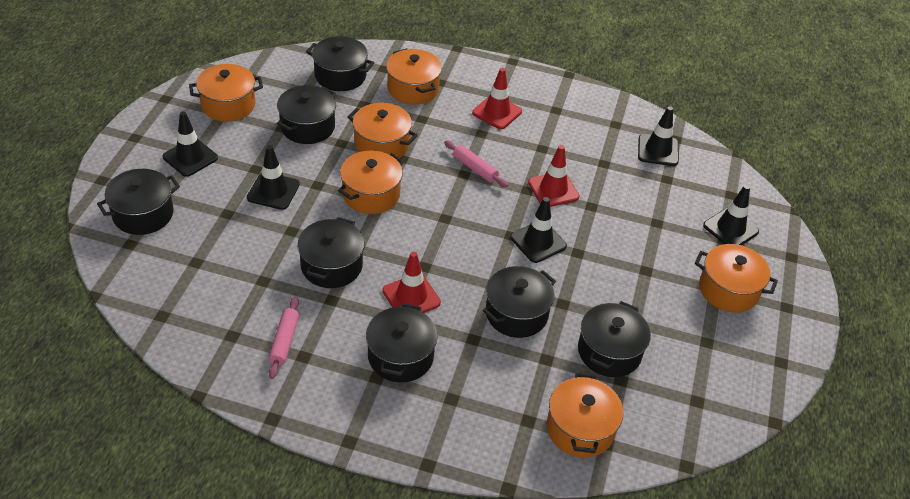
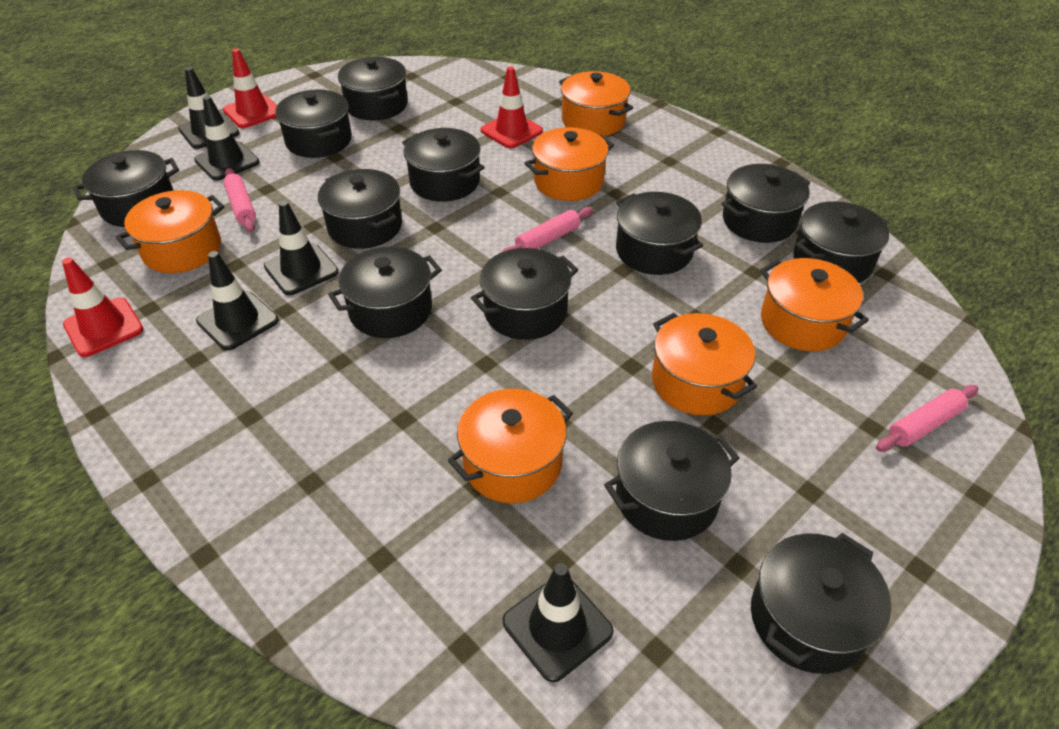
black pot: [97,169,180,235] [277,85,336,144] [297,217,365,288] [306,36,374,91] [366,303,438,382] [483,266,556,338] [578,301,651,377] = 7 -> [73,150,179,227] [275,89,352,158] [318,169,402,249] [328,247,442,338] [338,57,408,121] [402,128,485,202] [471,248,578,340] [604,421,739,541] [616,192,703,275] [722,164,810,243] [751,533,891,674] [793,201,889,283] = 12
pink rolling pin: [268,297,299,379] [444,140,508,187] = 2 -> [223,168,256,232] [502,207,593,252] [876,385,979,452] = 3

